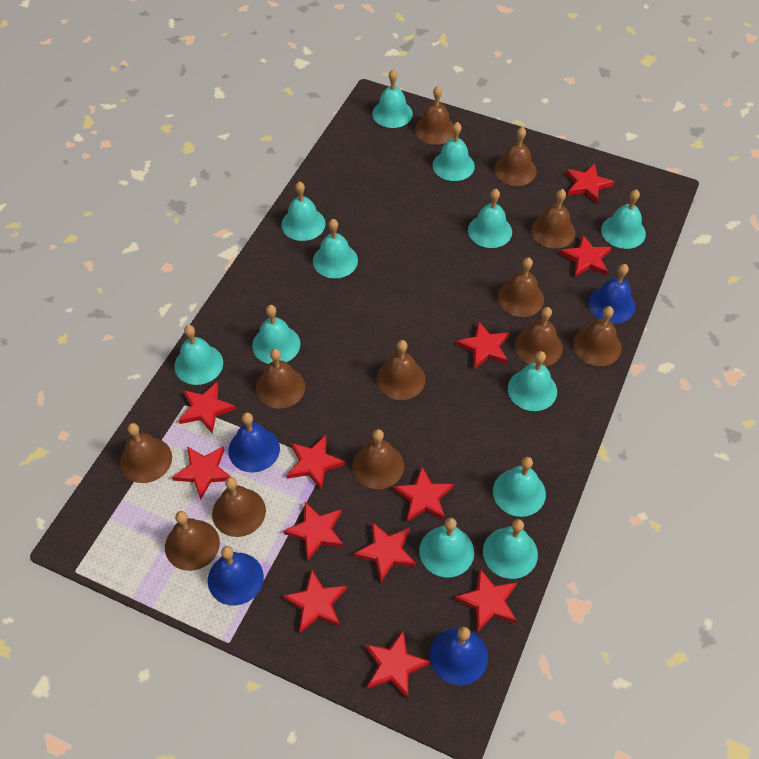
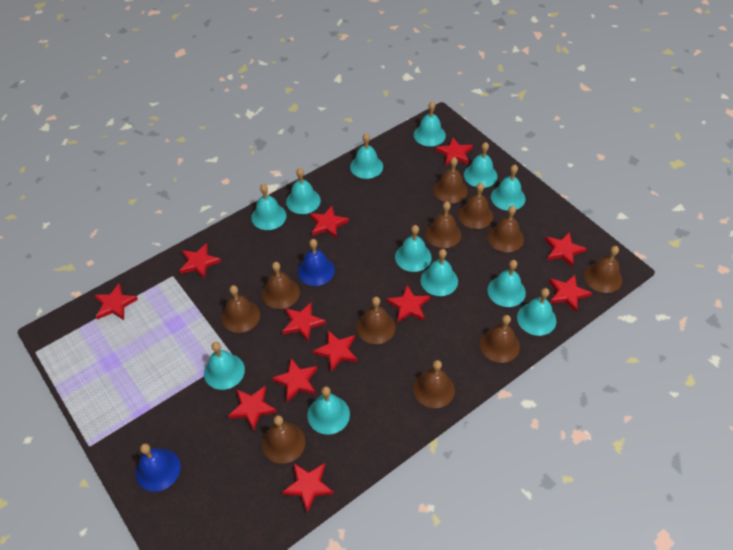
blue bell: [208,546,264,606] [228,412,280,473] [430,627,488,685] [588,264,635,324] = 4 -> [136,443,181,492] [298,239,335,286] = 2
brown bell: [120,423,172,483] [165,511,220,571] [212,477,266,537] [256,349,305,409] [352,429,404,489] [376,340,426,400] [415,86,454,145] [494,127,537,186] [498,257,544,317] [514,307,563,366] [531,189,575,249] [573,306,621,366] = 12 -> [221,285,260,333] [262,262,300,309] [262,415,306,464] [356,297,396,344] [413,360,455,408] [426,202,461,248] [434,157,468,203] [458,183,493,229] [480,315,520,363] [488,206,524,252] [584,246,622,293] = 11

